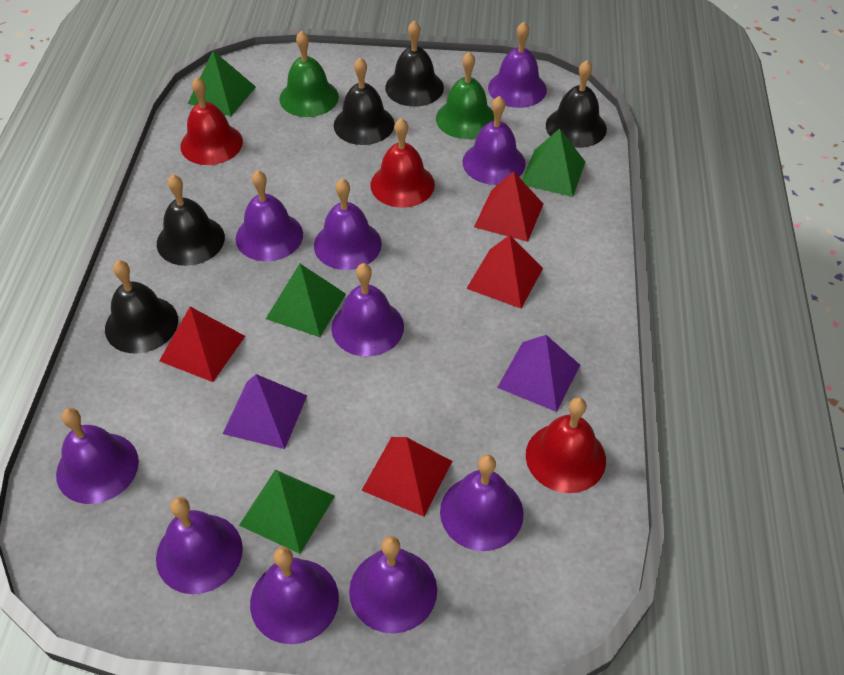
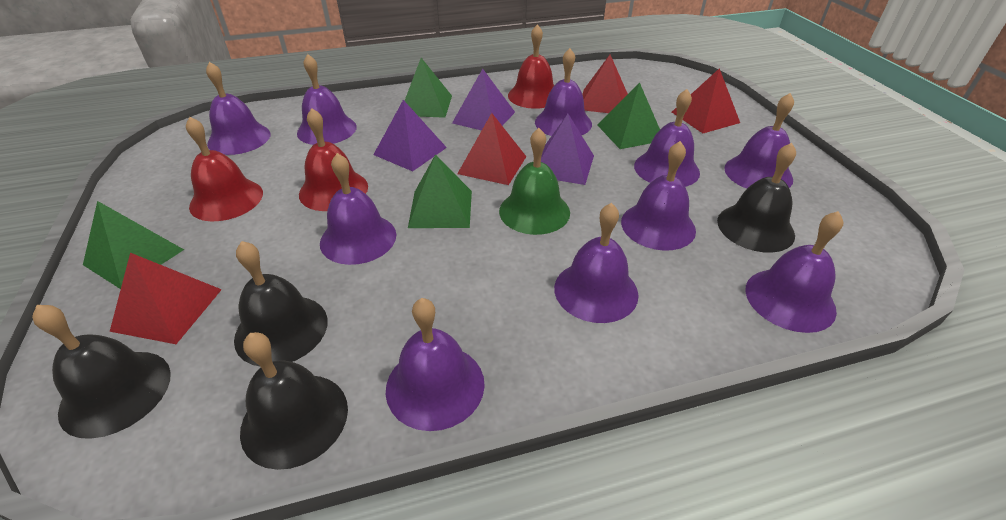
black bell: [105,260,178,354] [157,174,225,266] [334,58,394,145] [385,21,444,107] [546,60,607,148] = 5 -> [32,305,171,439] [234,241,328,366] [240,332,348,470] [717,143,796,253] = 4
green bell: [279,31,339,117] [436,52,494,139] = 2 -> [499,128,570,235] = 1
purple pyramid: [223,374,307,449] [497,335,580,412] = 2 -> [373,100,447,171] [452,69,515,131] [541,114,594,185] = 3

